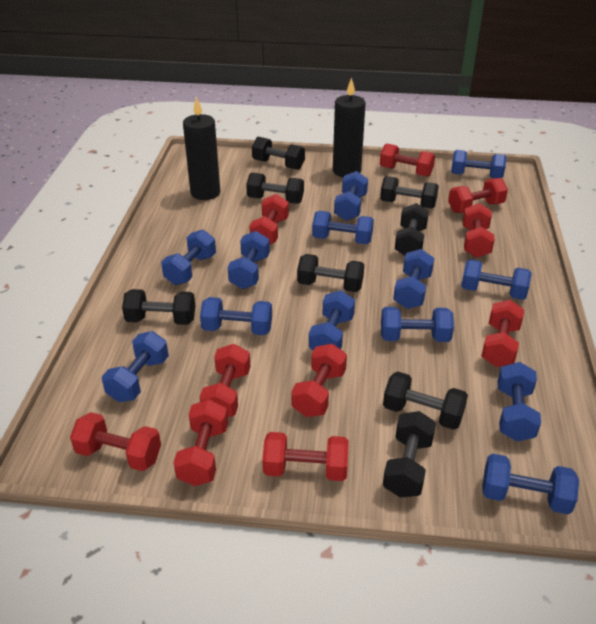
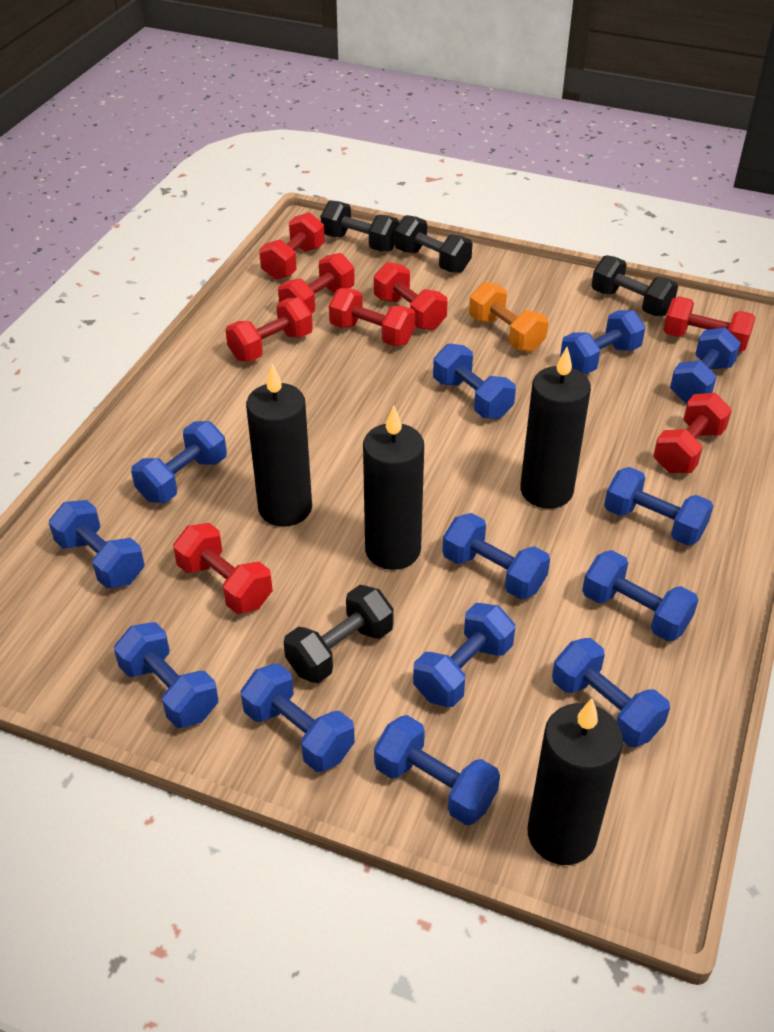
black candle: [183,97,220,200] [333,77,366,177] = 2 -> [246,364,312,527] [363,405,424,570] [520,347,591,509] [527,698,623,865] = 4
black dumbbell: [122,289,195,325] [246,173,304,204] [252,136,305,170] [297,254,364,292] [380,176,439,208] [383,372,468,430] [383,411,436,498] [395,203,429,256] = 8 -> [284,585,394,683] [321,200,399,252] [395,215,472,273] [591,255,678,316] = 4
orange dumbbell: none = 0 -> [469,282,548,352] = 1
red dumbbell: [70,412,161,471] [173,399,228,486] [200,344,250,417] [249,194,289,244] [262,432,349,481] [291,344,347,417] [380,143,435,177] [448,178,508,213] [463,203,495,258] [481,300,524,367] = 10 -> [173,523,273,614] [226,297,313,362] [259,212,325,280] [278,253,355,313] [329,288,415,346] [374,262,448,330] [653,393,732,473] [663,296,756,352] = 8

